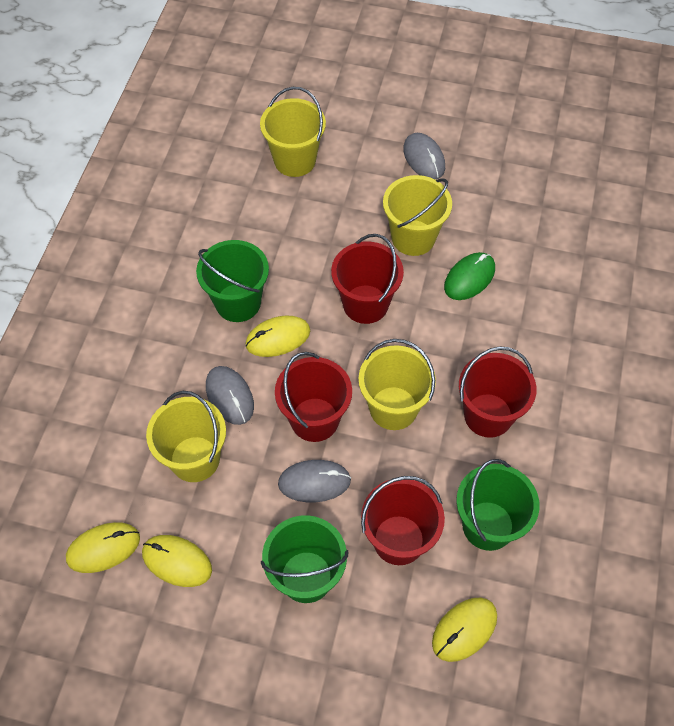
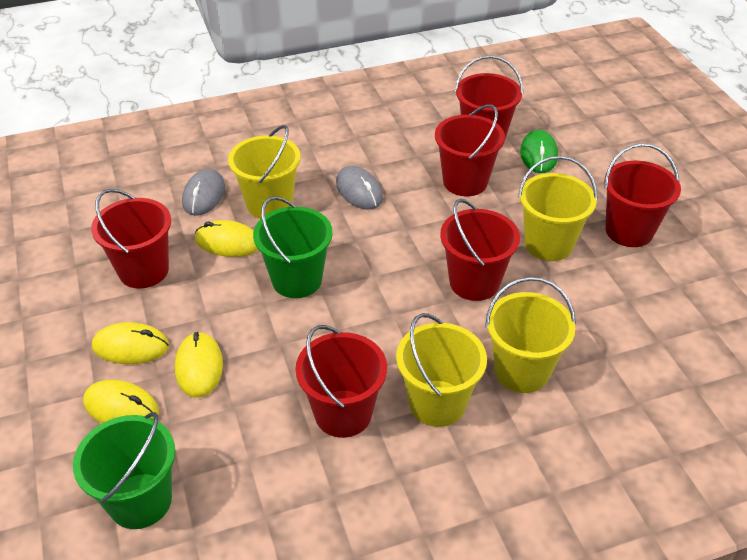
green bucket: [196,240,269,322] [261,515,348,603] [456,459,540,551] = 3 -> [73,412,175,529] [253,196,333,298] = 2
grey mouse: [206,366,254,425] [278,460,351,502] [403,133,445,179] = 3 -> [182,169,225,216] [336,166,383,210] = 2
red bucket: [275,352,352,442] [331,234,404,324] [361,476,445,565] [459,347,536,438] = 4 -> [91,189,171,289] [295,325,387,438] [435,104,505,196] [440,199,520,301] [455,55,523,139] [604,143,681,247] = 6

